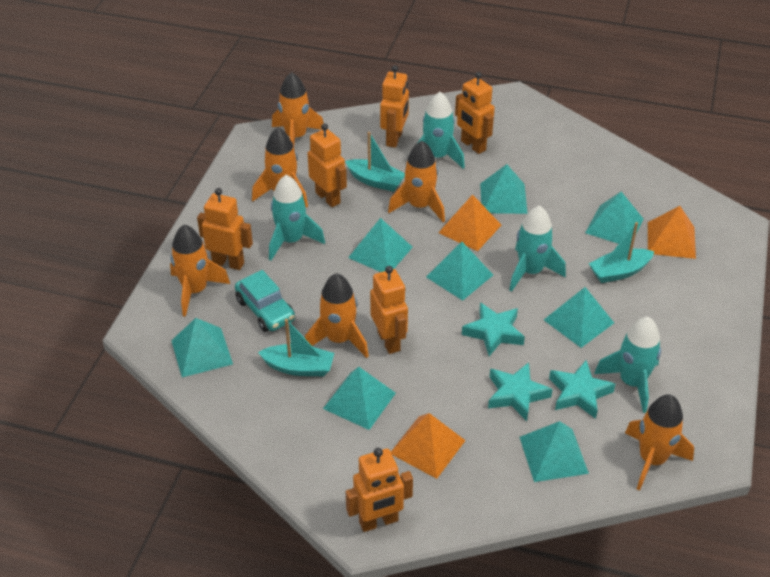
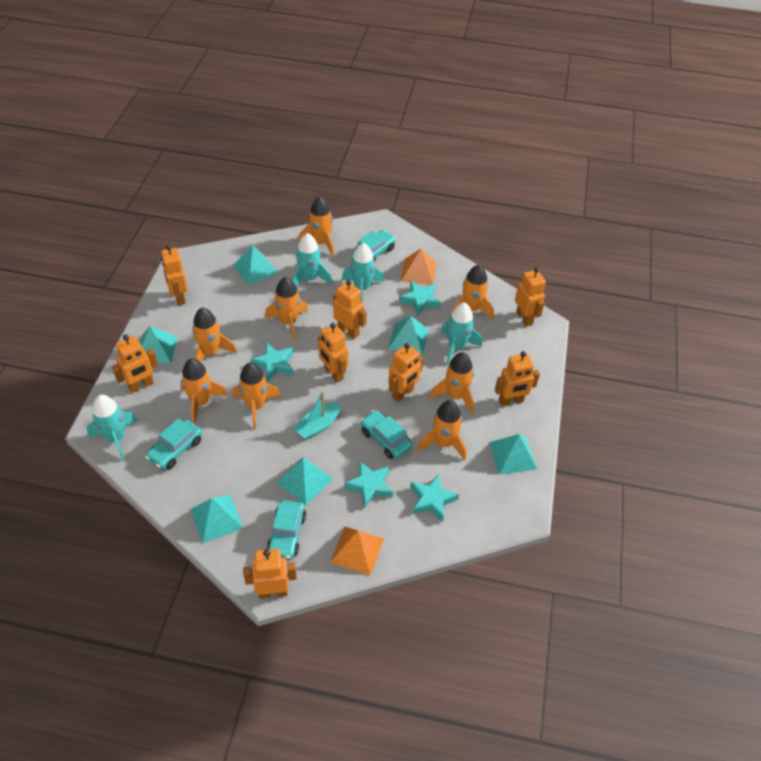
orange pyramid: [391,413,466,479] [438,194,501,251] [648,206,696,259] = 3 -> [330,527,384,576] [401,248,436,285] = 2
orange robot: [197,188,253,270] [308,123,347,207] [346,448,413,532] [370,266,408,354] [380,65,409,148] [455,72,495,154] = 6 -> [112,334,158,393] [161,245,188,305] [243,549,297,599] [318,323,348,383] [333,280,367,339] [388,343,423,402] [495,351,540,406] [515,267,546,327] = 8
orange rocket: [170,225,230,317] [252,127,308,208] [272,72,324,146] [305,273,369,358] [388,141,445,223] [625,394,694,491] = 6 -> [180,358,228,424] [192,308,237,362] [233,362,281,429] [265,277,308,341] [298,197,334,256] [417,400,467,460] [429,352,474,414] [450,264,494,320] = 8
turquoise boat: [258,319,334,376] [345,132,405,192] [589,222,654,283] = 3 -> [293,391,341,440] = 1
turquoise car: [235,270,295,332] = 1 -> [145,419,202,470] [267,500,306,559] [352,230,396,263] [360,410,413,459] = 4
turquoise pyramid: [171,318,233,377] [323,367,396,430] [348,218,413,272] [426,242,493,301] [480,164,528,214] [520,421,589,482] [544,287,614,348] [585,192,644,244] = 8 -> [140,326,177,364] [191,495,243,543] [233,245,278,285] [276,457,333,505] [388,316,429,355] [489,434,537,475] = 6
turquoise star: [462,302,525,356] [488,362,553,421] [549,360,615,419] = 3 -> [250,343,294,382] [344,461,393,508] [399,281,441,316] [410,474,459,522] = 4

